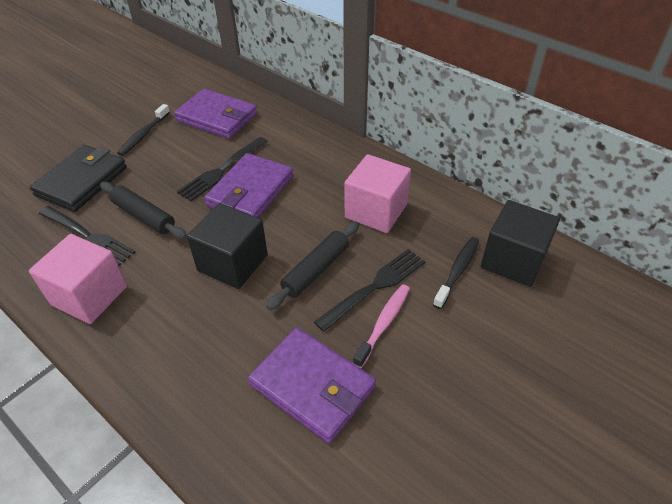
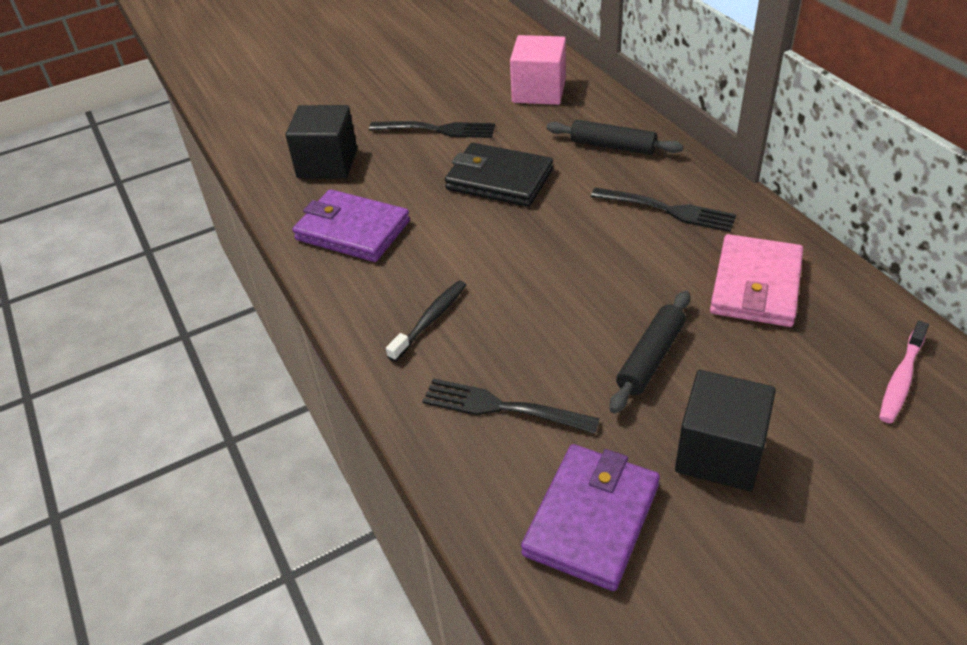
black toothbrush: [117,104,170,156] [433,237,479,309] = 2 -> [386,281,466,362] = 1
pink cube: [29,234,127,324] [345,154,411,233] = 2 -> [510,35,566,105] = 1
pink wallet: none = 0 -> [710,234,803,327] = 1
purple wallet: [174,89,258,139] [204,153,293,218] [248,328,376,444] = 3 -> [293,189,410,262] [521,444,660,591] = 2

